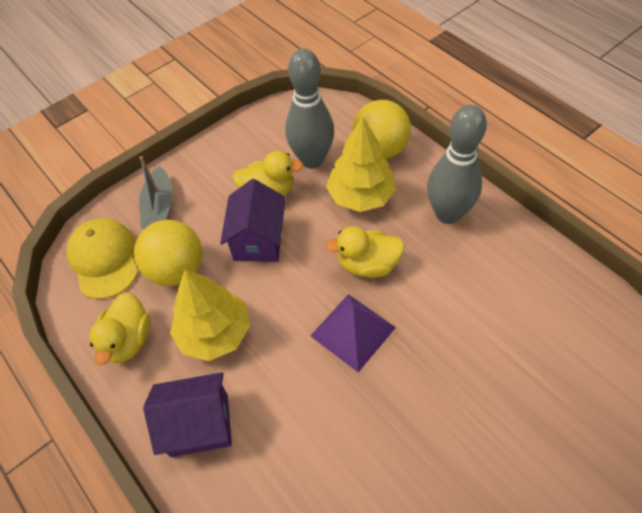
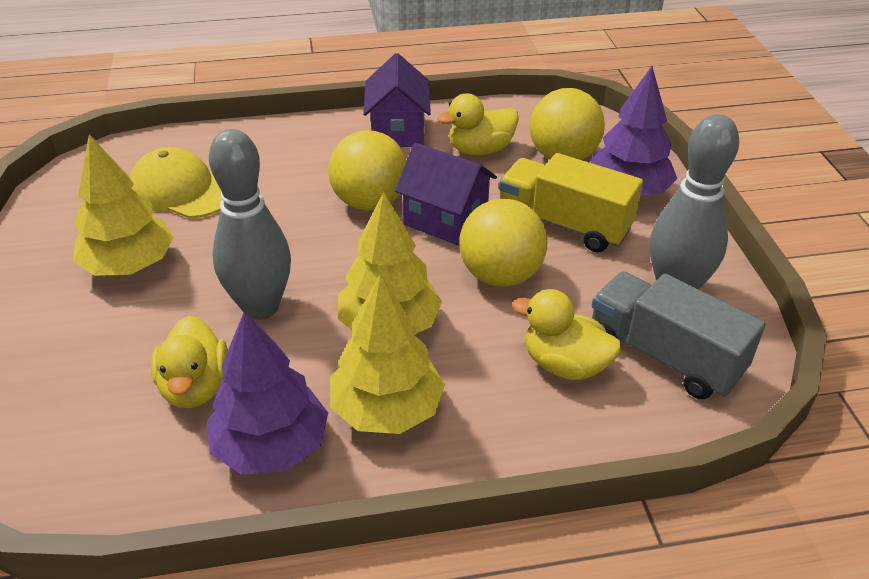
grey boat: [139,156,173,229] = 1 -> none = 0
grey truck: none = 0 -> [592,271,765,399] = 1
purple pyramid: [311,294,396,372] = 1 -> none = 0
purple tree: none = 0 -> [207,311,328,475] [590,66,677,196] = 2
yellow ball: [134,220,203,286] [352,100,411,159] = 2 -> [328,130,406,211] [459,199,547,287] [530,88,605,160] = 3
yellow tree: [170,269,250,361] [326,117,396,212] = 2 -> [73,134,174,276] [330,274,445,434] [338,192,442,335] = 3
yellow truck: none = 0 -> [499,153,643,252] = 1

